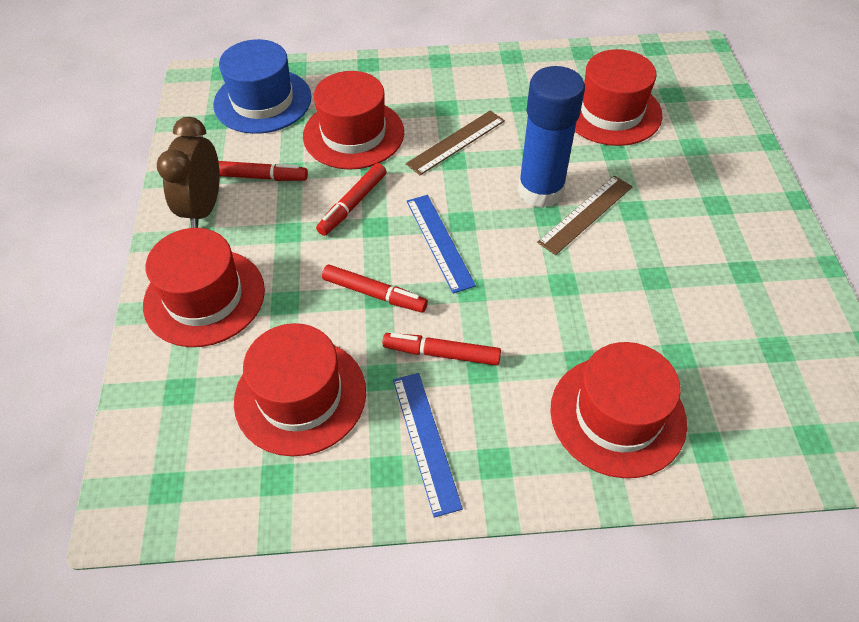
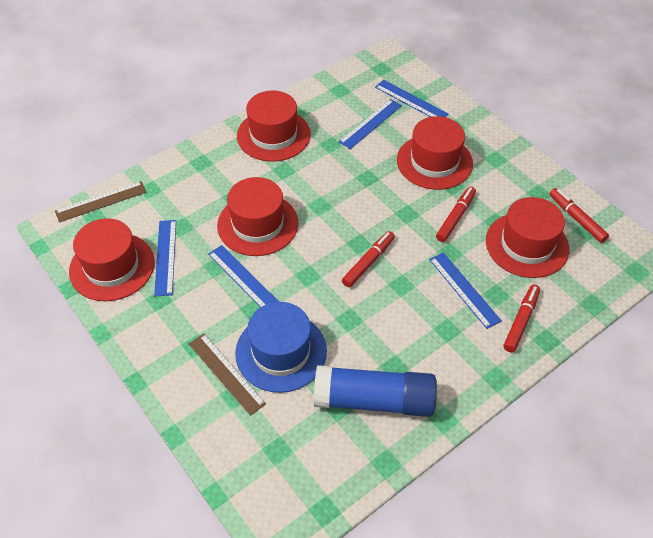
blue ruler: [393,373,463,518] [407,195,476,294] = 2 -> [154,220,176,296] [208,245,279,308] [339,99,402,149] [375,80,448,117] [429,252,502,329] = 5
brown clock: [157,117,220,228] = 1 -> none = 0

